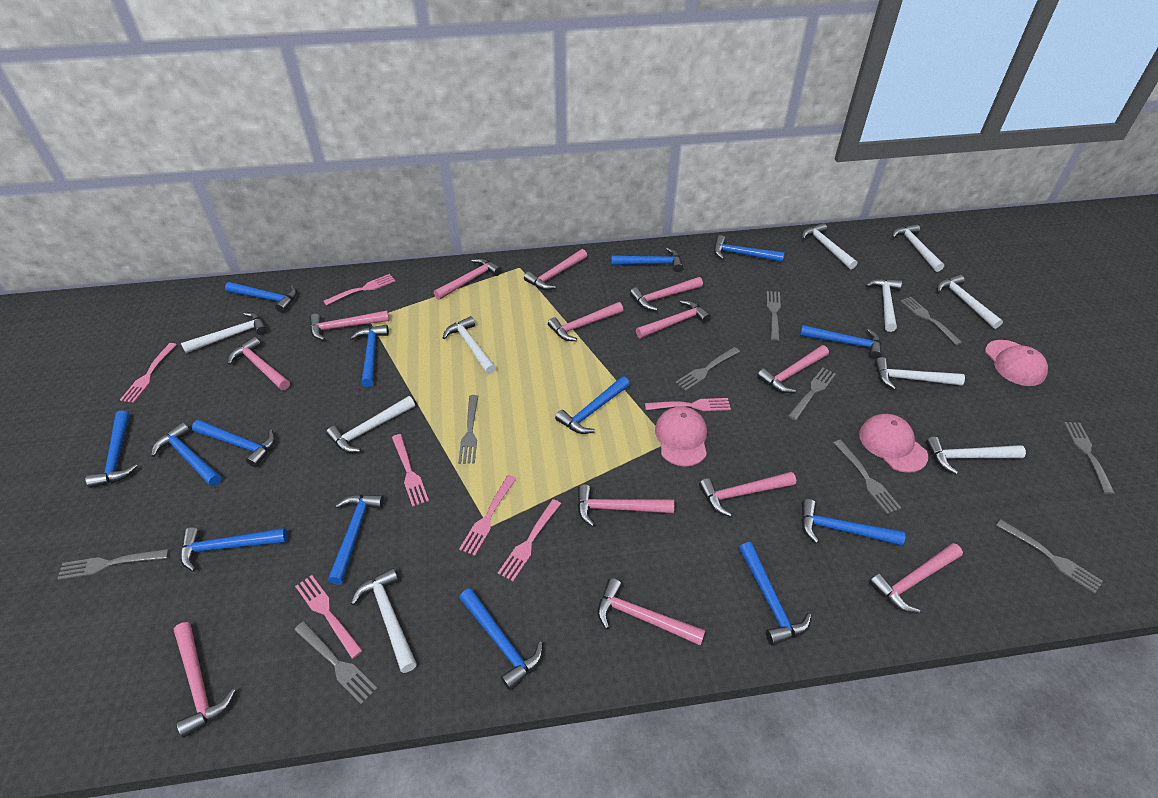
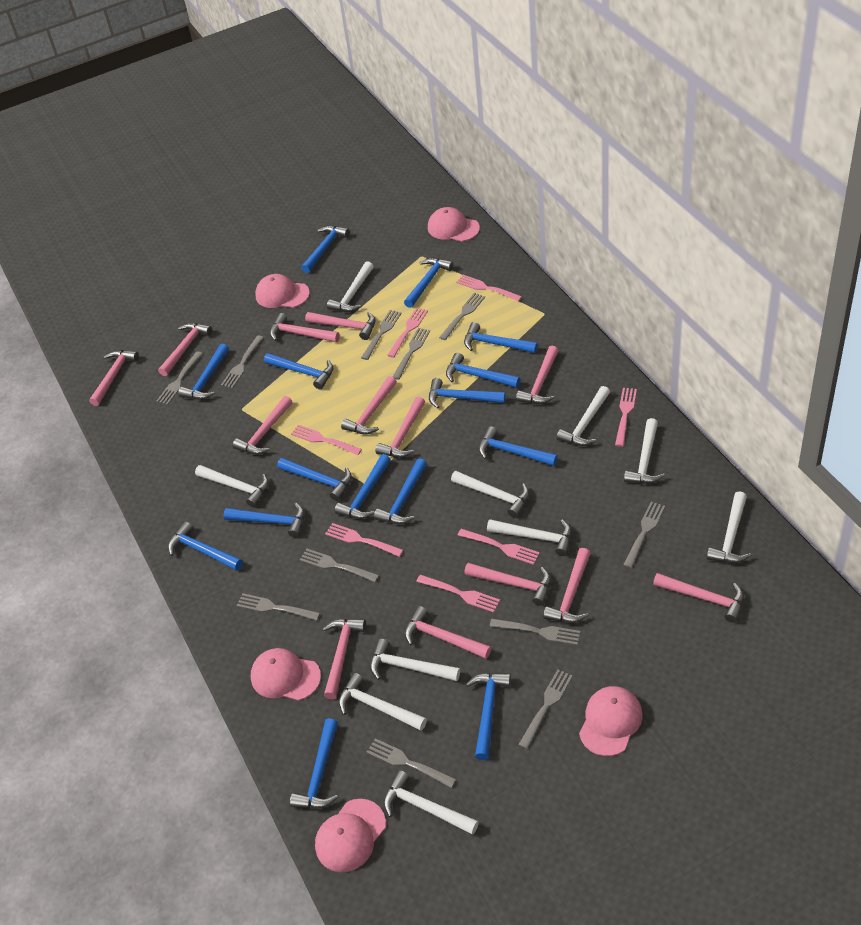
blue hammer: [86,410,138,488] [151,422,222,486] [181,527,288,571] [192,420,275,467] [225,282,297,313] [328,494,384,585] [350,325,389,387] [459,588,543,690] [555,376,630,434] [611,248,683,272] [714,235,784,262] [739,542,812,646] [800,325,882,359] [801,499,905,546] = 14 -> [168,521,243,571] [178,344,229,400] [224,503,305,537] [264,353,333,389] [277,458,352,501] [290,718,338,809] [301,226,350,273] [334,454,391,519] [374,458,427,524] [404,258,454,308] [429,378,506,408] [446,352,520,388] [464,322,538,353] [466,673,511,760] [479,426,558,466] = 15
grey fork: [57,549,169,580] [294,621,378,705] [458,395,478,464] [675,347,740,391] [767,291,781,341] [788,368,836,421] [833,440,901,514] [900,297,963,345] [996,519,1103,593] [1064,422,1115,494] = 10 -> [157,351,203,405] [221,336,264,388] [236,593,320,621] [300,549,379,582] [361,310,402,360] [367,738,456,788] [393,328,430,380] [439,293,485,340] [490,619,581,645] [518,670,573,749] [623,502,665,568] = 11
pink cap: [655,406,707,466] [859,414,928,473] [985,340,1048,386] = 3 -> [251,648,321,701] [255,274,310,308] [315,799,386,872] [428,207,480,242] [579,686,643,756] = 5

